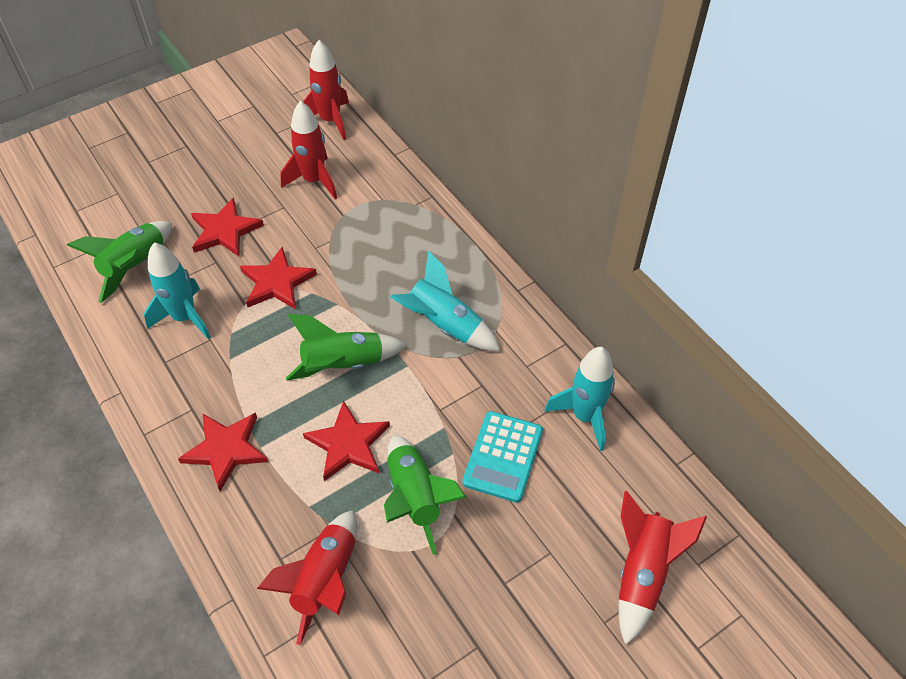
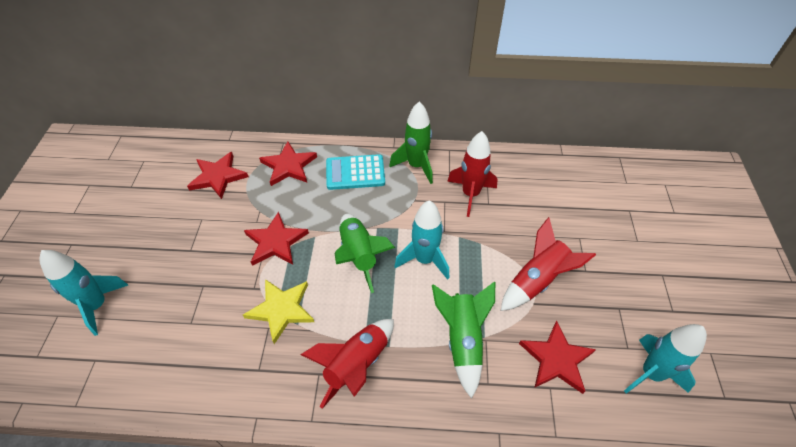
red rocket: [257,510,357,645] [280,101,337,199] [303,40,349,140] [619,491,707,645] = 4 -> [300,319,394,408] [447,131,498,217] [501,217,596,311] = 3
yellow star: none = 0 -> [243,279,314,344] = 1

